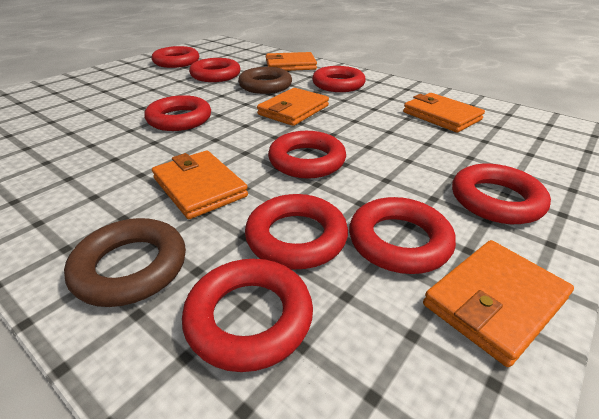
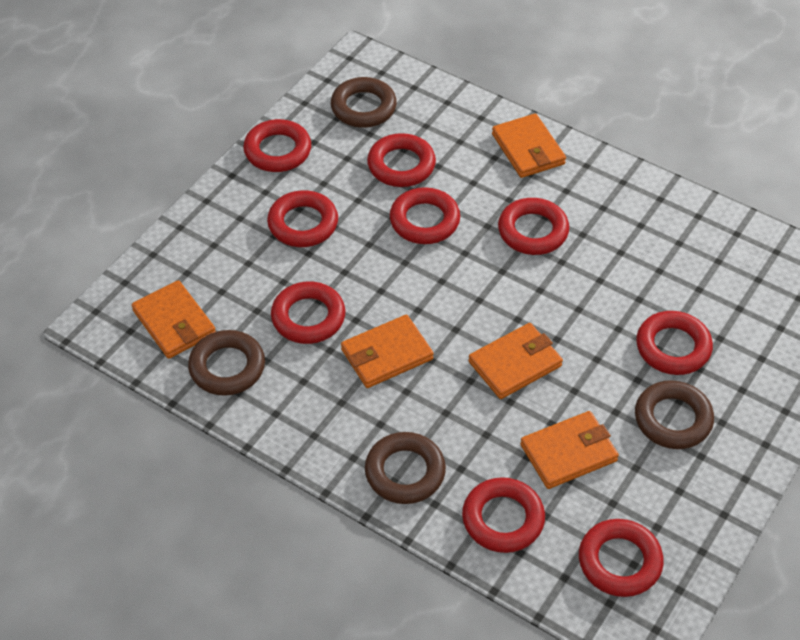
brown ring: [64,218,186,307] [238,67,292,94] = 2 -> [188,330,265,396] [331,77,397,128] [365,432,446,504] [635,380,714,449] = 4

